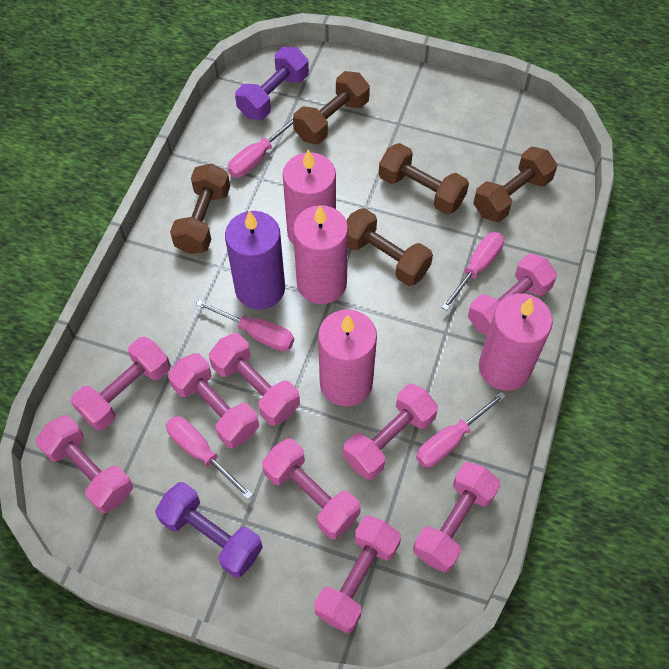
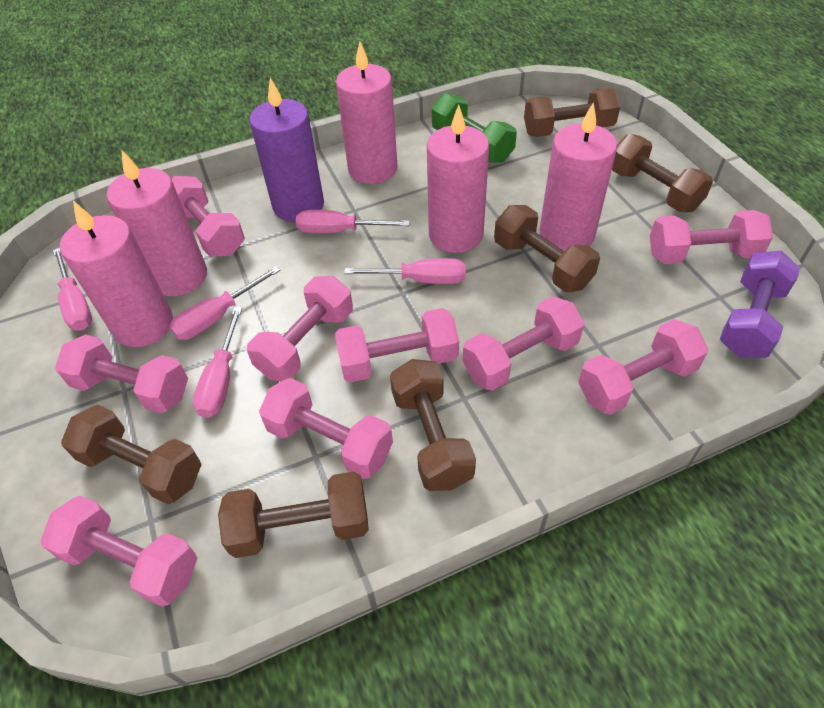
brown dumbbell: [170,163,230,254] [293,71,370,144] [346,208,433,286] [379,143,469,215] [473,147,557,222] = 5 -> [61,405,202,504] [218,471,369,558] [390,359,476,491] [494,205,600,292] [524,88,620,137] [612,134,713,212] = 6
green dumbbell: none = 0 -> [432,93,517,163] = 1
pink candle: [283,149,336,245] [293,205,348,304] [318,309,377,407] [479,293,553,391] = 4 -> [60,201,173,347] [107,151,207,296] [336,42,397,184] [427,105,489,253] [540,103,618,252] = 5
purple dumbbell: [155,482,263,578] [235,47,309,120] = 2 -> [720,251,800,358] = 1

